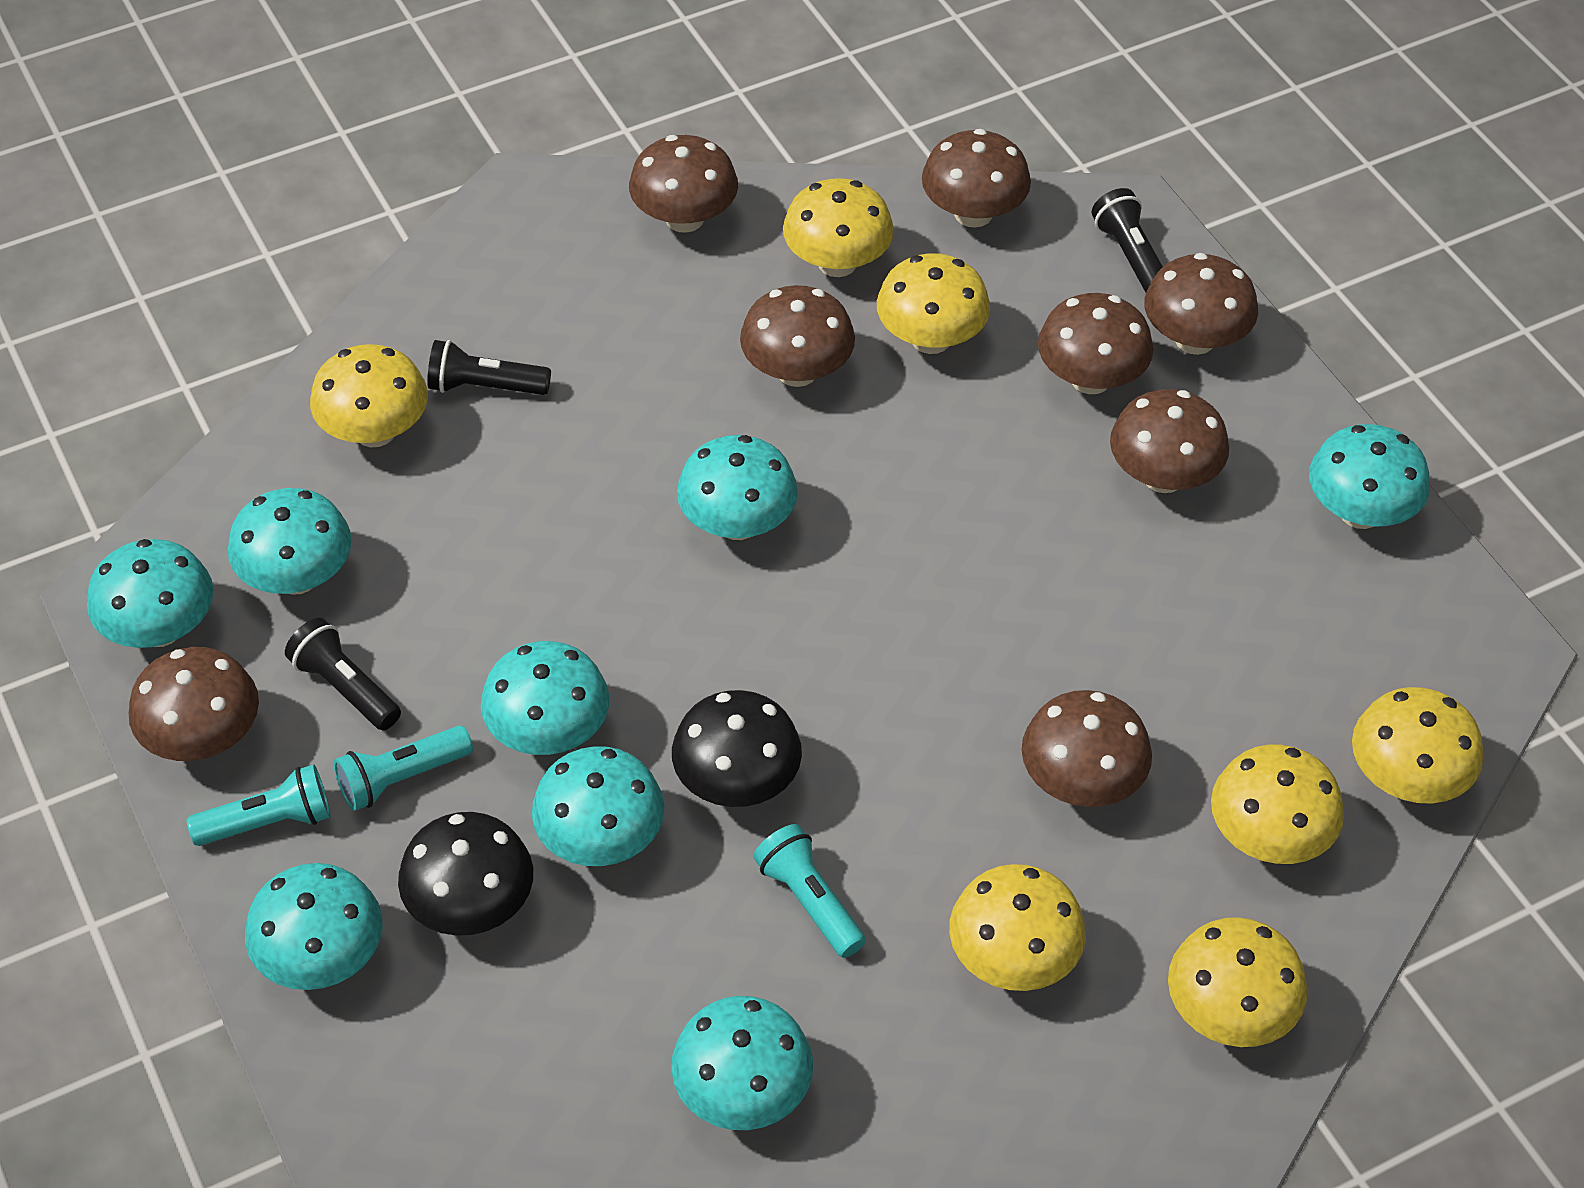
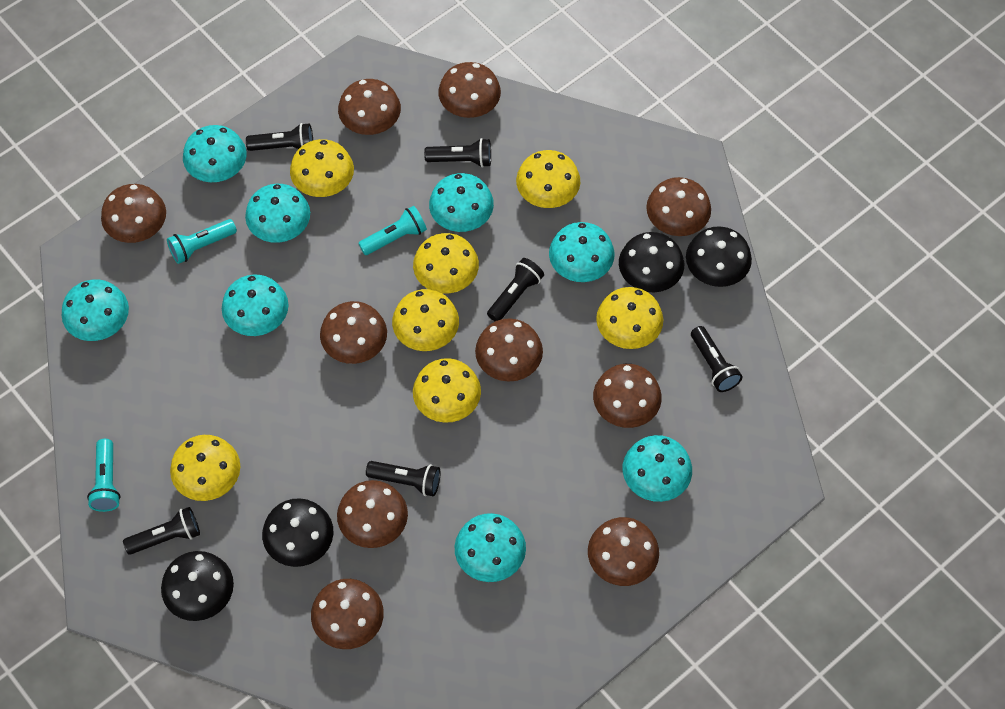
black flashlight: [285,618,401,730] [427,340,551,395] [1092,188,1163,292] = 3 -> [123,507,200,555] [246,123,313,151] [366,461,441,497] [424,138,491,168] [487,258,544,321] [691,326,742,392] = 6
black mushroom: [398,812,533,936] [672,690,802,807] = 2 -> [161,551,234,621] [262,498,333,567] [619,232,684,292] [686,226,752,287] = 4
brown mushroom: [129,647,259,761] [629,135,738,233] [740,285,855,387] [922,129,1031,228] [1022,690,1152,807] [1038,293,1153,394] [1110,389,1229,493] [1144,253,1258,355] = 8 -> [101,184,166,243] [311,579,384,649] [320,301,387,364] [337,480,408,548] [338,79,401,135] [438,62,501,118] [475,318,543,382] [588,517,659,586] [593,364,662,428] [646,177,711,236] = 10

